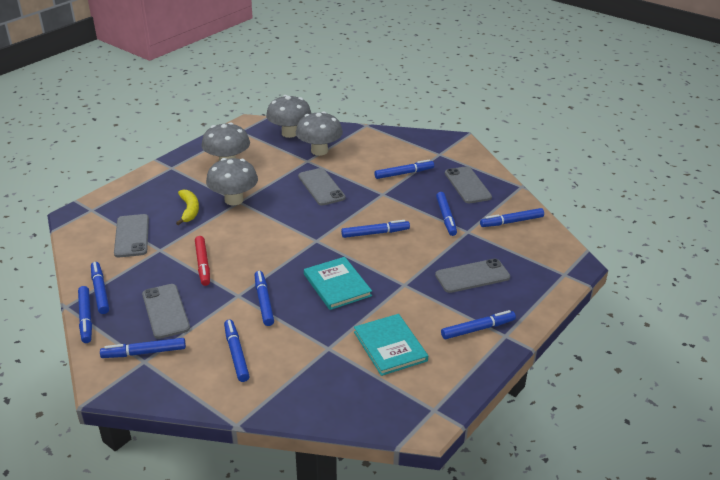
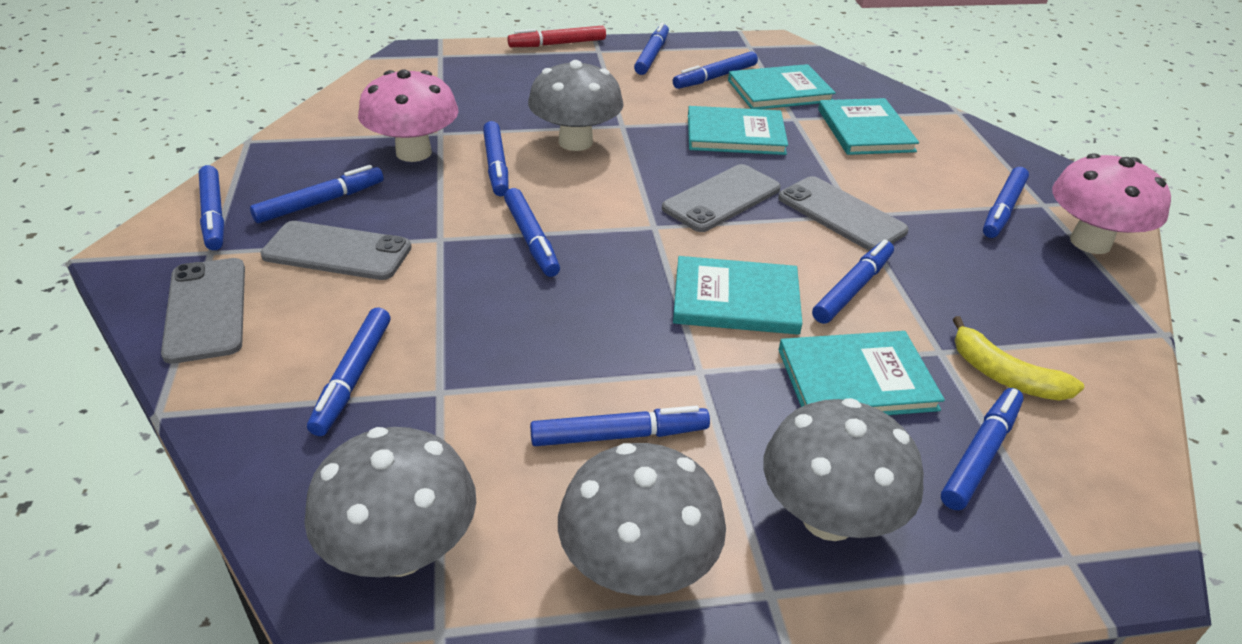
blue marker: [78,286,92,343] [91,262,109,314] [100,338,186,358] [224,320,249,382] [255,271,274,326] [341,220,410,238] [374,160,434,179] [436,192,457,236] [441,310,516,339] [480,208,544,227] = 10 -> [199,165,224,250] [250,165,384,223] [307,308,390,436] [483,121,509,196] [504,188,560,277] [530,406,710,446] [634,22,669,75] [673,51,758,89] [812,239,894,324] [941,388,1024,510] [983,167,1029,238] = 11
grey phone: [114,214,149,257] [142,284,190,339] [298,168,346,206] [435,258,510,293] [445,166,492,203] = 5 -> [161,258,245,364] [260,221,412,280] [662,164,781,232] [778,176,908,251] = 4
pink mushroom: none = 0 -> [358,69,458,162] [1052,153,1171,254] = 2
turquoise book: [304,257,372,310] [354,314,428,376] = 2 -> [673,256,802,335] [688,106,788,155] [728,64,836,109] [779,331,945,415] [818,98,919,155] = 5

